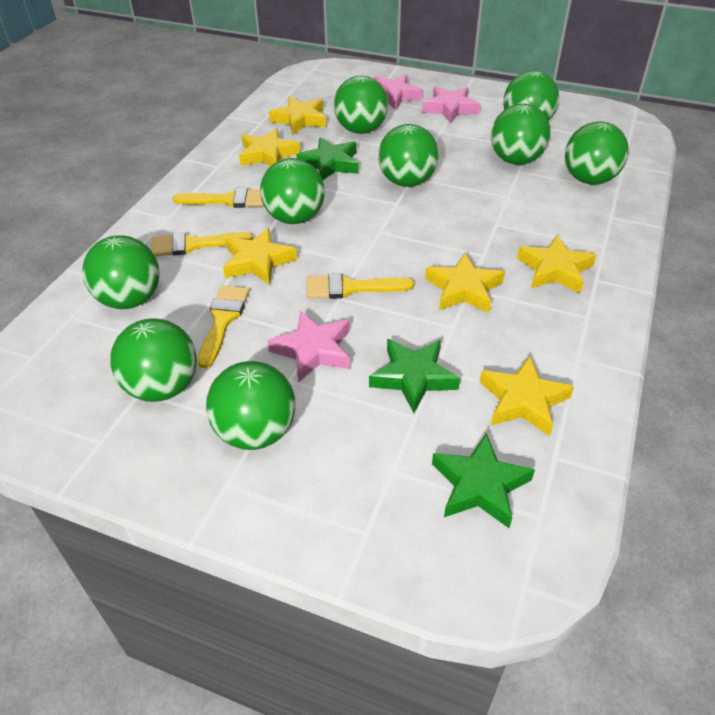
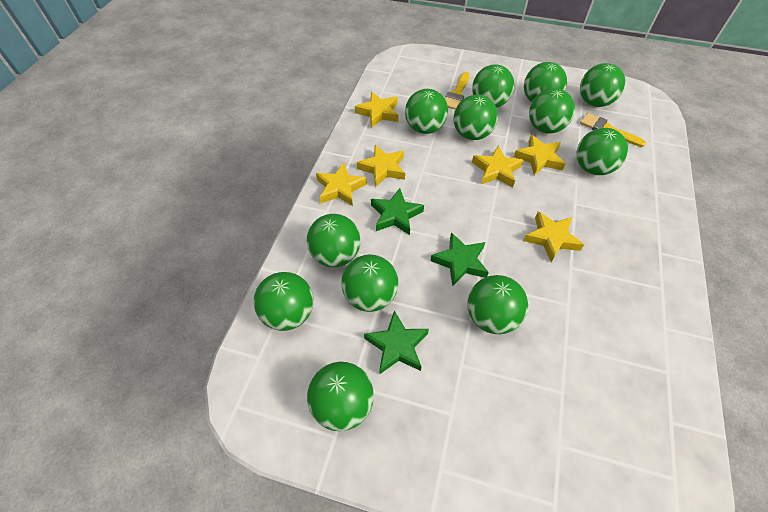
green ball: [82,235,160,309] [110,318,197,402] [206,361,296,450] [260,158,325,224] [334,76,388,134] [378,124,439,187] [491,104,551,165] [503,71,559,121] [565,121,629,184] = 9 -> [253,272,313,331] [307,214,360,267] [307,362,374,431] [341,255,398,312] [405,89,448,134] [453,95,498,140] [468,275,528,334] [472,64,514,108] [524,62,567,102] [529,88,575,133] [577,128,628,175] [580,63,625,107] = 12
pink star: [267,311,350,383] [374,75,422,110] [422,86,481,123] = 3 -> none = 0
yellow brush: [151,232,253,256] [173,188,264,208] [198,285,249,368] [307,273,414,299] = 4 -> [445,72,470,109] [580,113,646,147] = 2

